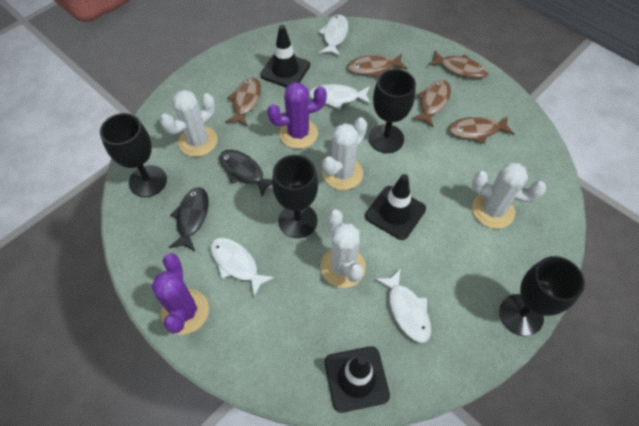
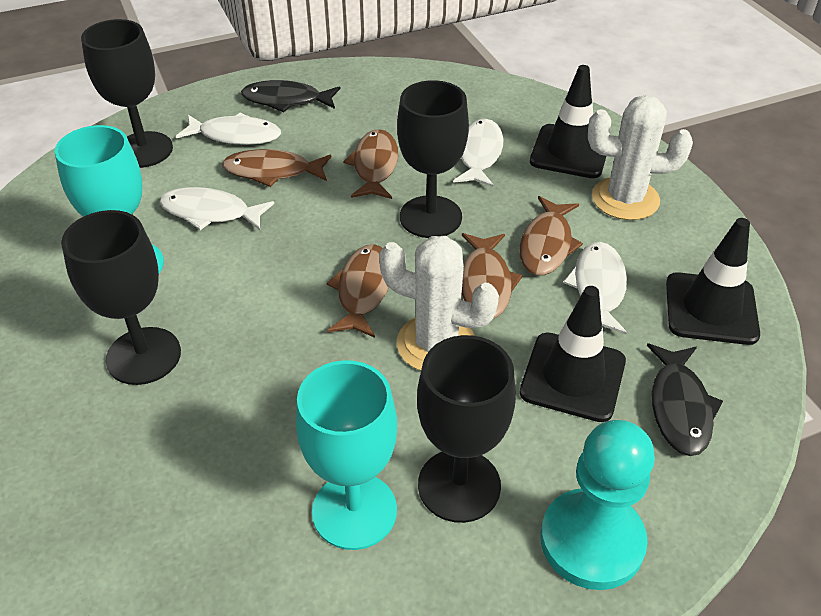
purple cactus: [151,253,209,334] [267,82,327,149] = 2 -> none = 0
turquoise goblet: none = 0 -> [55,125,164,273] [296,360,397,550] = 2
turquoise pawn: none = 0 -> [540,420,655,590] = 1
white cactus: [160,90,218,157] [320,209,366,288] [322,117,367,190] [472,163,546,229] = 4 -> [379,236,499,371] [588,95,693,220] = 2

